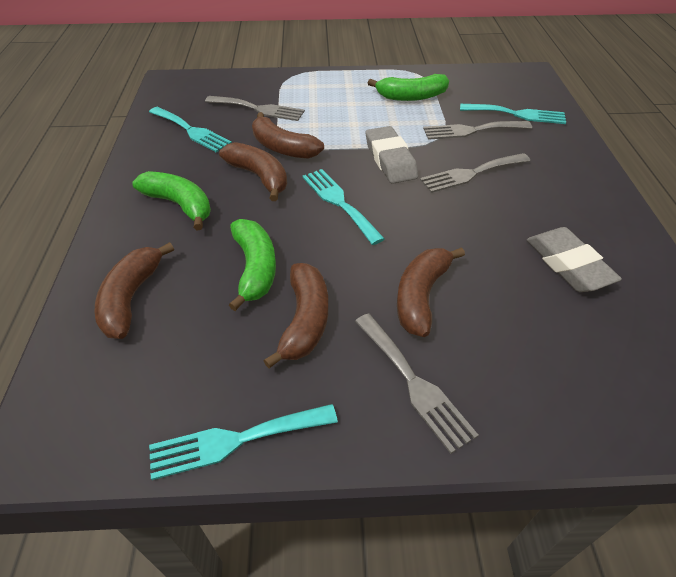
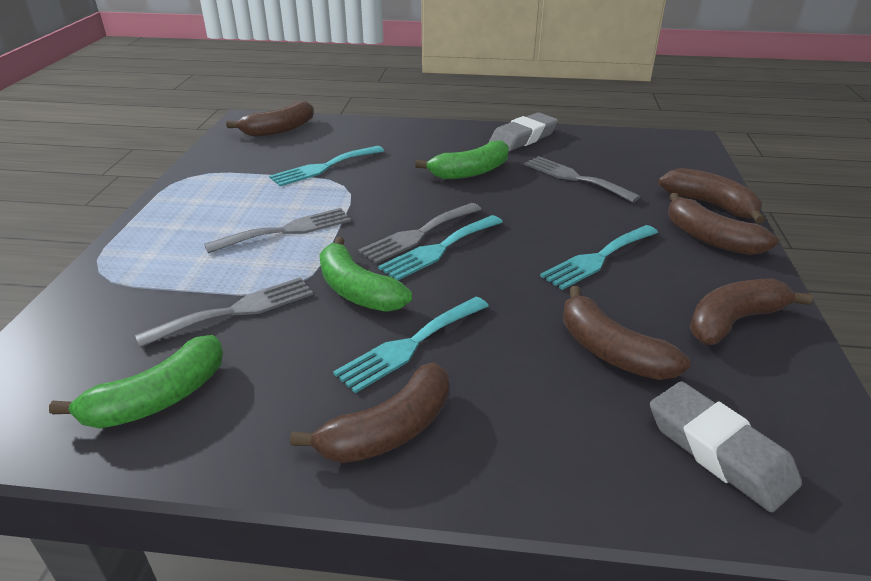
brown banana: [94,242,174,339] [219,142,287,201] [252,112,324,159] [263,263,328,368] [397,247,465,337] = 5 -> [226,101,313,137] [290,362,449,463] [563,286,690,380] [658,168,765,224] [668,193,778,255] [690,278,813,345] = 6

